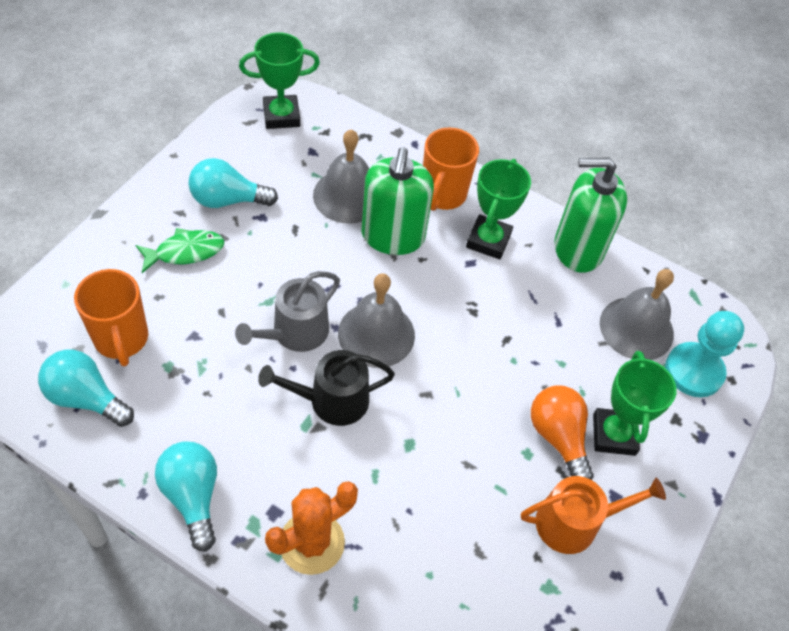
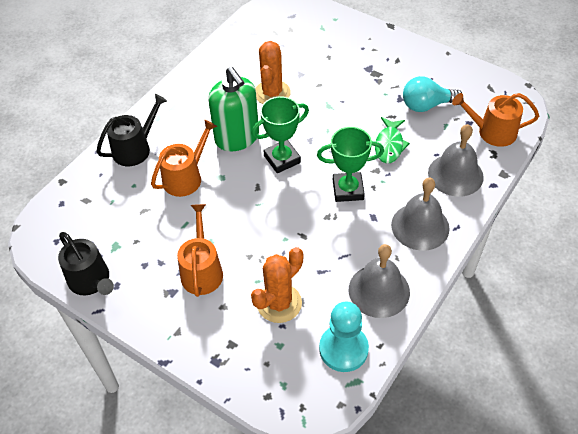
black watering can: [258,350,395,426] = 1 -> [58,232,114,295] [96,94,167,166] = 2
green soap dispenser: [362,147,434,255] [554,158,627,273] = 2 -> [208,67,259,151] = 1
green trophy: [239,32,320,129] [466,159,531,259] [593,351,677,456] = 3 -> [252,97,309,173] [317,127,384,202] = 2
grey watering can: [235,271,340,352] = 1 -> none = 0
orange cactus: [265,481,358,575] = 1 -> [251,247,303,323] [255,41,291,104] = 2
orange light bulb: [531,385,594,480] = 1 -> none = 0
orange mug: [74,269,148,366] [423,128,479,211] = 2 -> none = 0
orange watering can: [521,476,666,554] = 1 -> [151,120,217,197] [177,204,223,297] [452,93,539,147] = 3
turquoise light bulb: [38,350,134,427] [155,441,217,552] [189,158,278,208] = 3 -> [403,76,462,112] = 1

